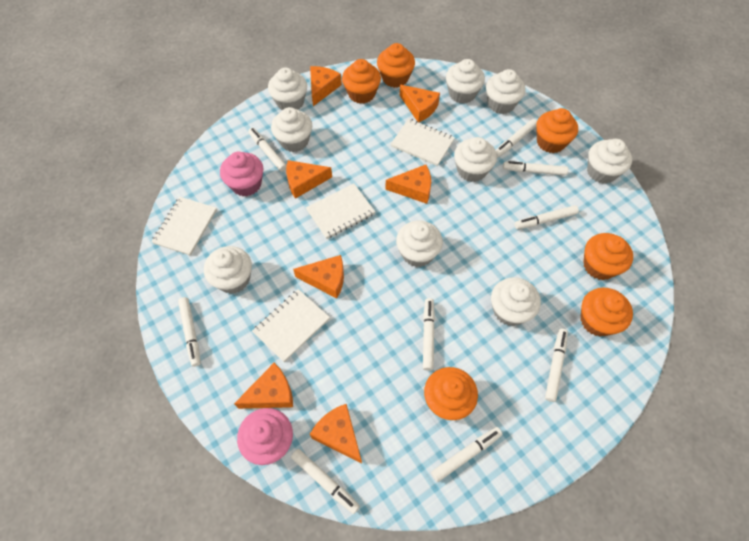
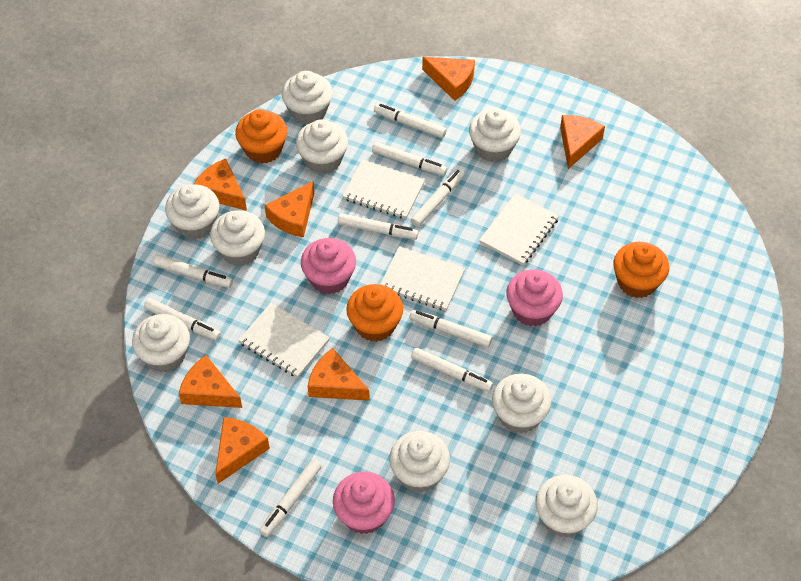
orange cupcake: [342,59,381,104] [377,43,415,88] [424,367,478,420] [536,108,578,153] [581,288,633,337] [583,233,633,280] = 6 -> [235,109,287,164] [346,284,403,342] [614,242,669,298] = 3
pink cupcake: [220,152,264,196] [237,408,293,465] = 2 -> [301,238,356,294] [333,472,395,534] [506,269,563,327] = 3

